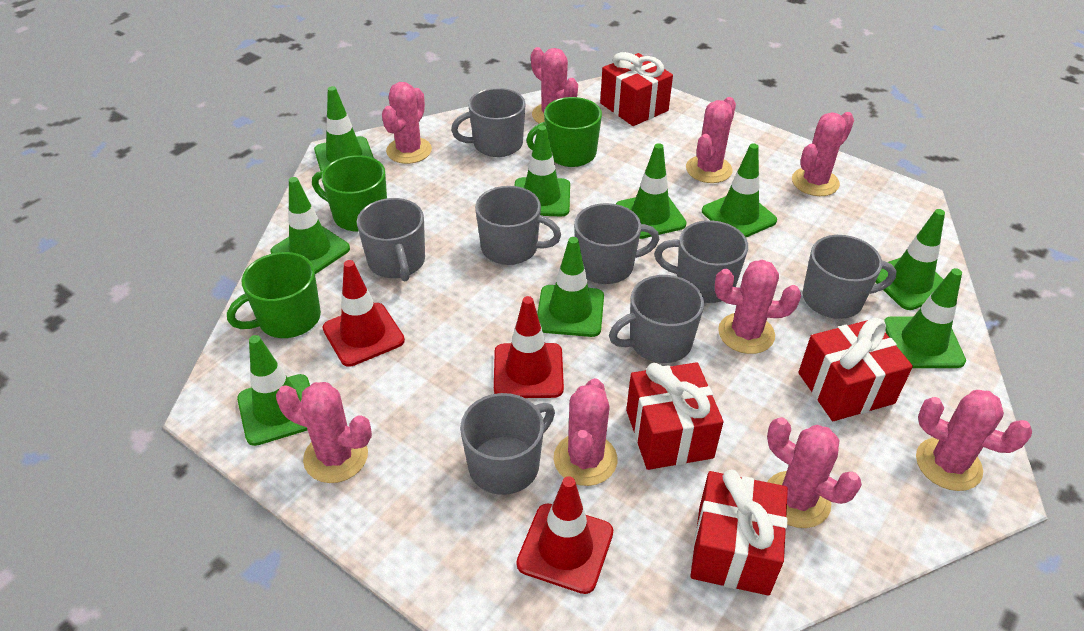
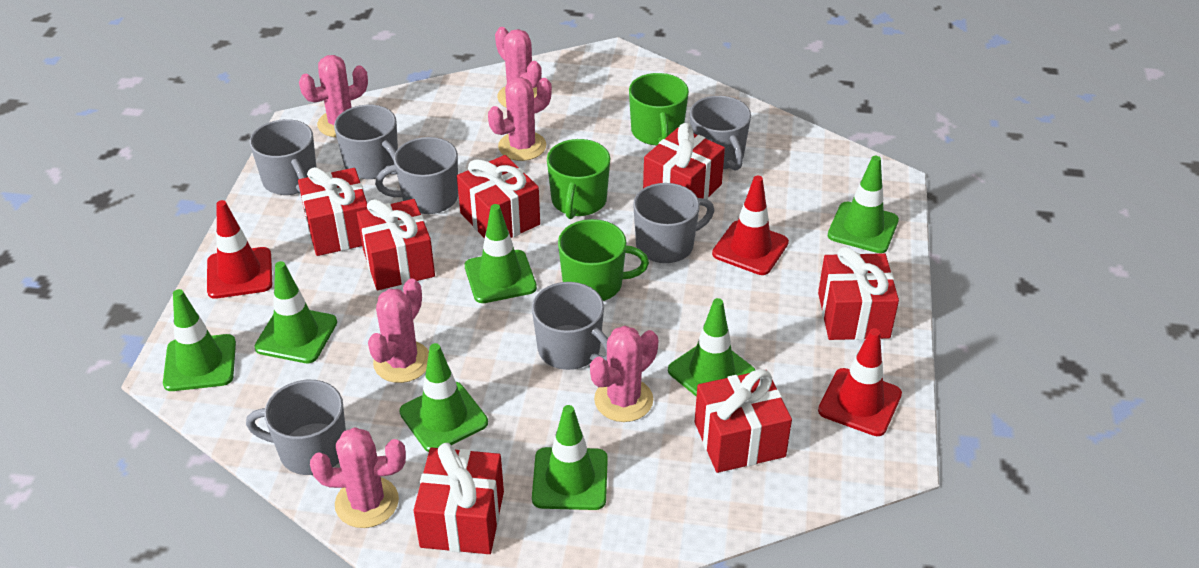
green traffic cone: [237,335,310,446] [270,177,350,274] [314,86,374,171] [514,125,570,216] [537,237,604,337] [616,143,687,239] [702,144,777,237] [875,209,945,310] [884,268,966,368] = 9 -> [163,289,236,391] [254,261,337,363] [399,343,488,452] [465,204,537,303] [532,405,608,510] [668,298,756,397] [828,156,899,253] = 7
grey mug: [357,198,425,281] [451,88,526,157] [460,393,555,495] [475,186,561,265] [574,203,659,284] [609,275,704,363] [654,220,748,303] [803,235,896,319] = 8 -> [246,380,346,475] [250,119,317,195] [334,105,398,179] [375,137,458,214] [532,282,608,370] [633,183,714,263] [690,96,751,171] = 7
pink cactus: [276,382,372,483] [382,82,432,164] [531,47,578,123] [554,378,617,486] [686,97,736,183] [715,260,801,354] [767,417,862,528] [792,112,854,196] [916,390,1032,491] = 9 -> [299,55,368,137] [310,427,406,528] [368,278,429,383] [488,77,552,161] [495,27,542,108] [590,326,659,422] = 6
red gift: [600,52,673,126] [626,362,723,470] [690,469,788,596] [798,318,913,421] = 4 -> [298,167,367,256] [357,199,435,290] [414,443,504,554] [457,155,540,238] [643,123,725,199] [695,369,792,473] [818,247,899,340] = 7

